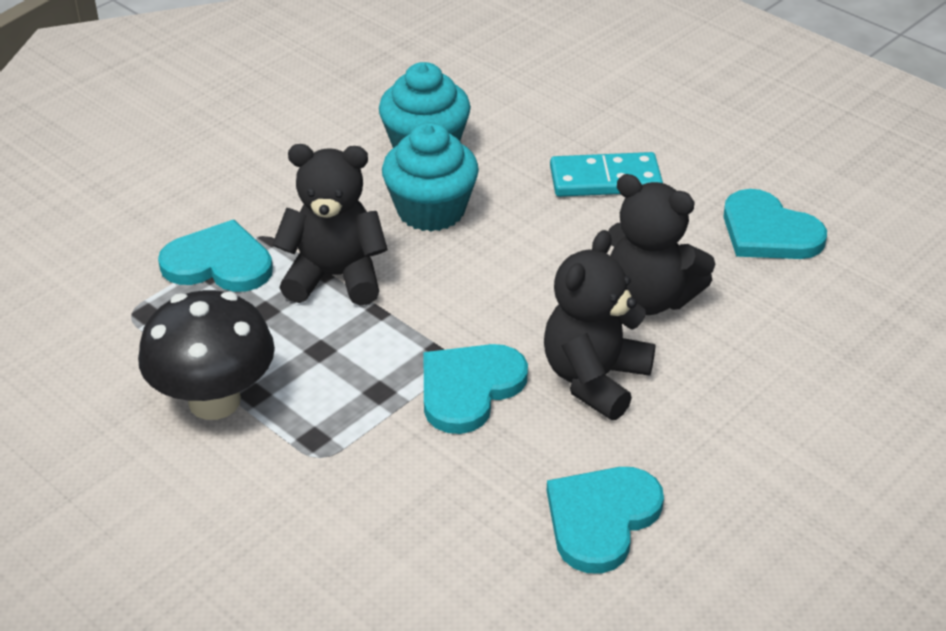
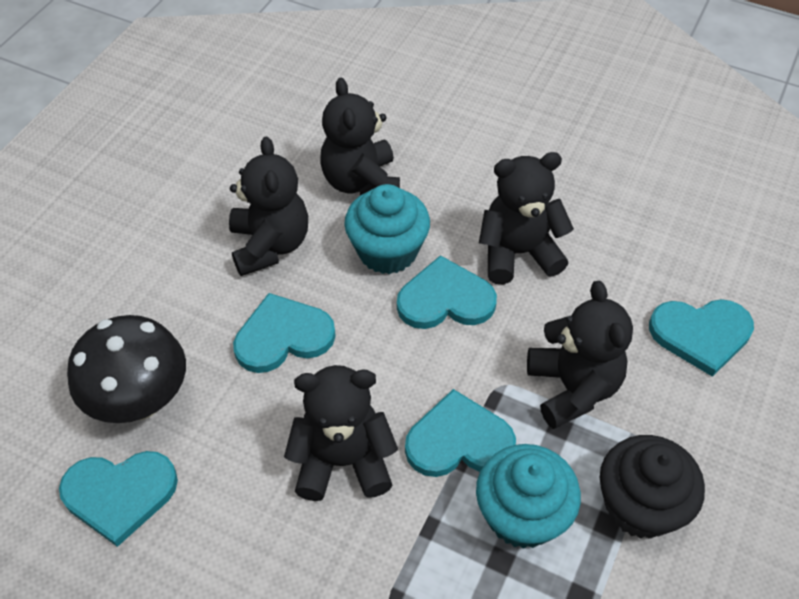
black cupcake: none = 0 -> [600,435,705,539] = 1
black teddy bear: [272,144,388,305] [544,230,656,420] [608,174,715,315] = 3 -> [229,137,308,276] [284,365,398,501] [320,77,400,195] [479,152,574,284] [527,281,633,429] = 5
turquoise domino: [550,152,663,197] = 1 -> none = 0
turquoise heart: [158,220,273,292] [424,344,528,434] [547,467,664,574] [723,189,827,259] = 4 -> [59,451,178,547] [233,293,336,373] [397,255,497,329] [405,389,516,477] [649,299,754,377] = 5

